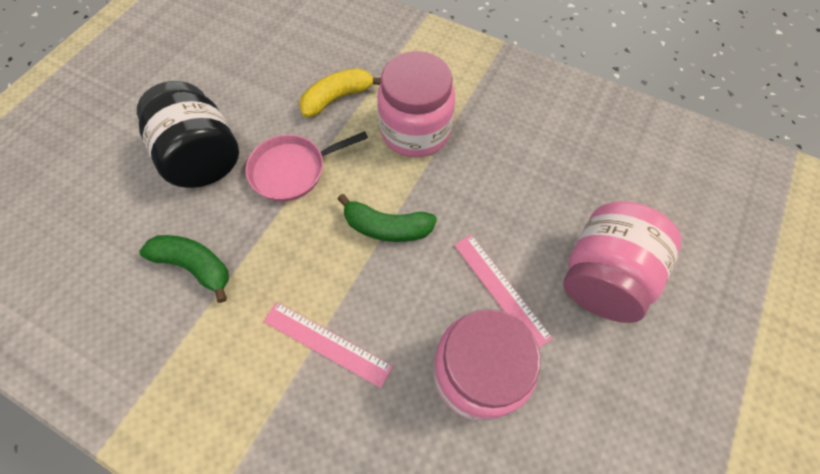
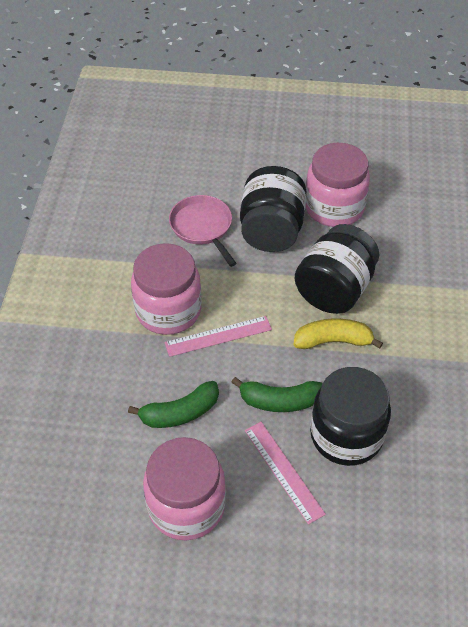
black jar: [137,81,239,188] = 1 -> [240,166,306,252] [294,224,379,314] [310,367,391,466] = 3

